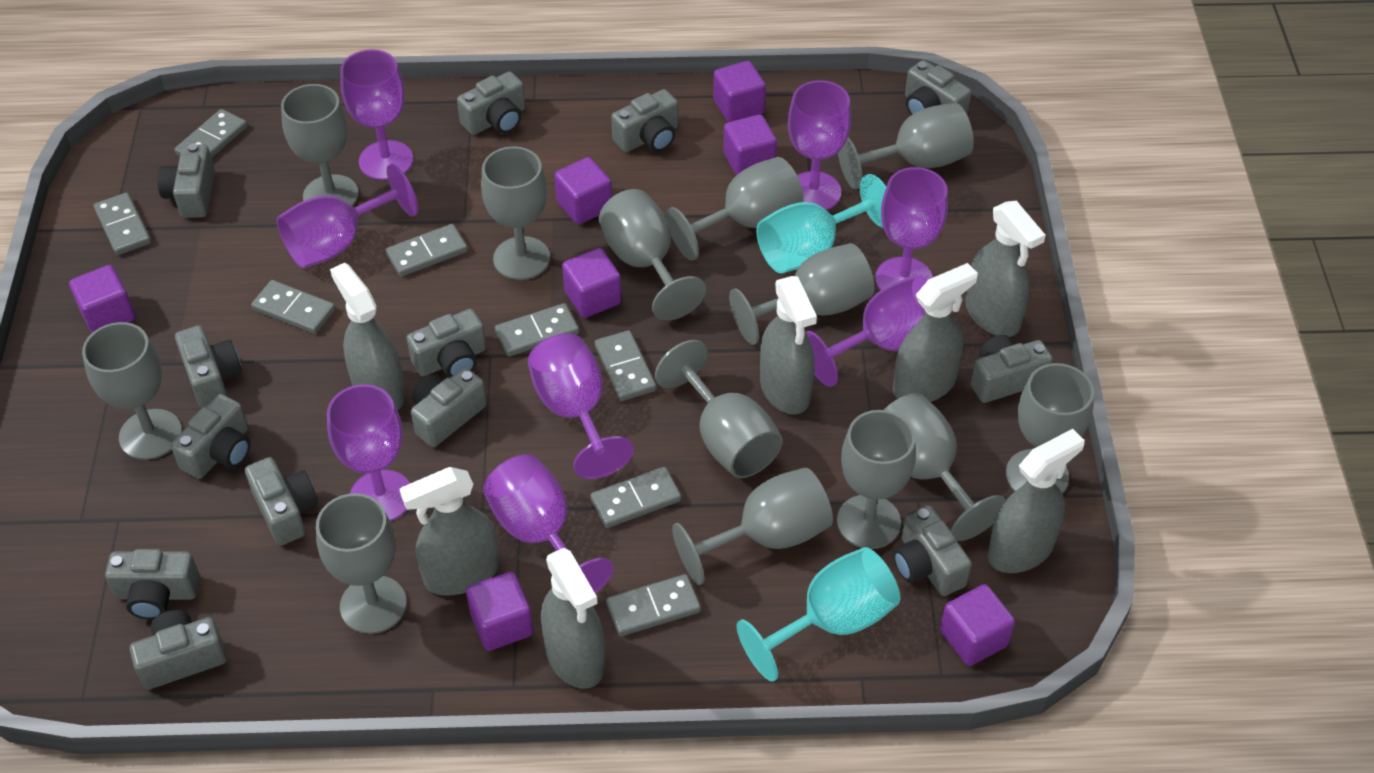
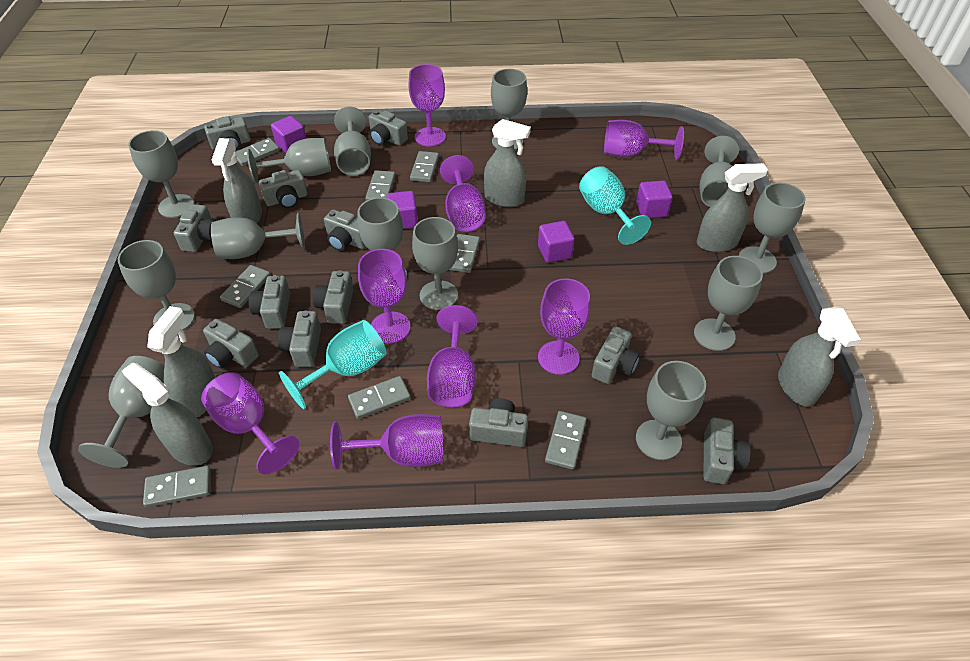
grey camera: [105,549,200,619] [130,610,227,690] [157,143,215,218] [171,394,251,479] [175,325,242,408] [245,457,318,546] [406,309,486,378] [411,368,487,447] [457,71,525,135] [611,89,678,152] [893,505,972,596] [905,60,971,115] [971,335,1053,403] = 13 -> [174,204,216,252] [203,319,259,368] [204,116,251,151] [249,275,290,329] [259,170,308,208] [278,311,321,367] [313,270,354,324] [324,209,366,251] [368,110,408,146] [469,398,528,447] [592,326,640,384] [703,417,751,484] = 12
grey spray bottle: [330,263,406,410] [399,467,499,596] [541,548,605,689] [760,276,817,415] [893,263,978,402] [965,201,1046,337] [987,429,1085,573] = 7 -> [122,362,213,466] [147,306,216,417] [212,138,262,223] [484,119,531,207] [697,163,768,252] [778,307,861,407] = 6
purple cube: [69,265,135,333] [466,572,533,651] [554,157,612,224] [562,248,621,318] [713,61,766,122] [723,114,777,175] [940,584,1015,666] = 7 -> [271,116,306,153] [387,191,418,229] [538,221,575,263] [636,180,673,218] = 4

